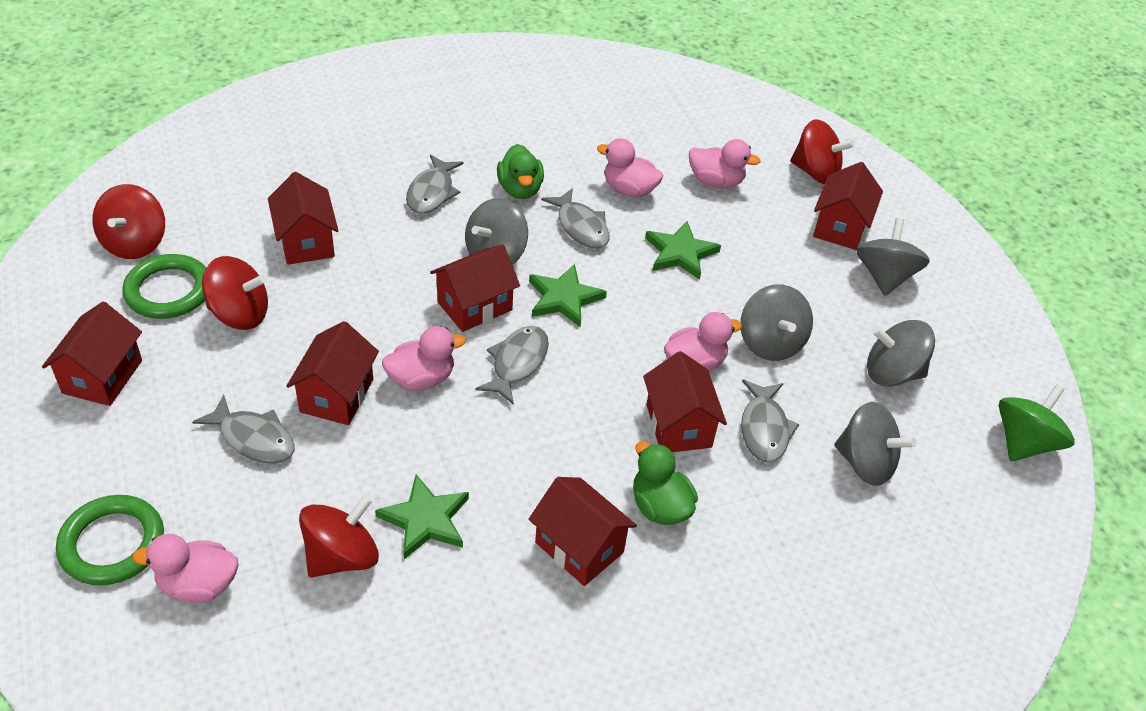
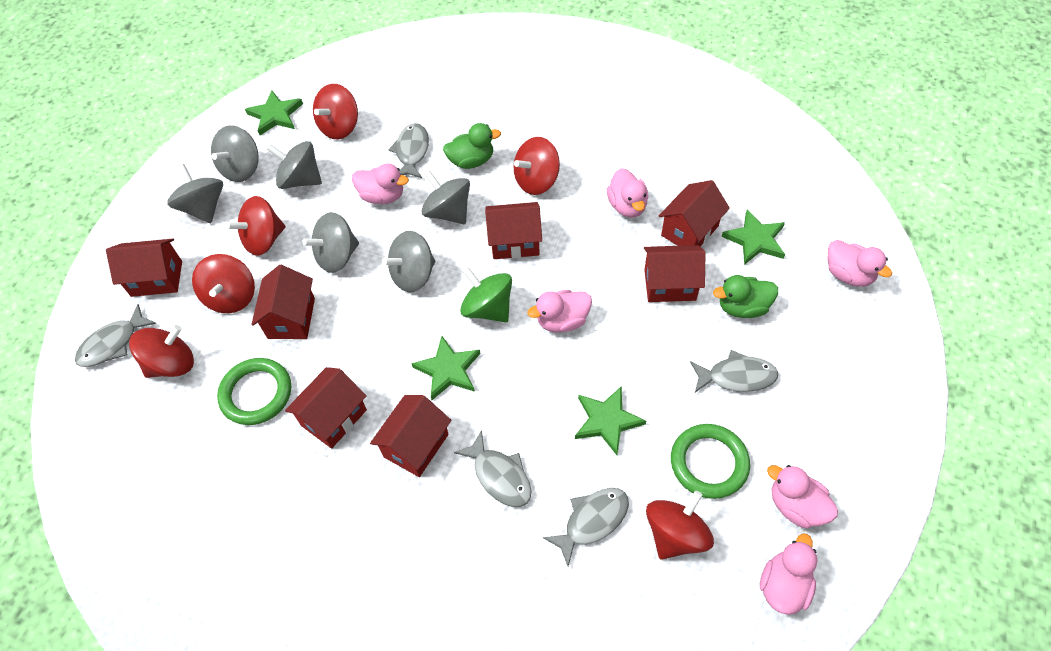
green star: [375,474,469,559] [529,264,607,327] [645,221,721,280] = 3 -> [245,90,303,135] [411,336,480,400] [575,386,646,455] [721,210,785,265] = 4
grey spinning top: [465,198,528,265] [741,284,813,361] [834,402,916,486] [856,218,930,296] [867,320,935,387] = 5 -> [167,164,223,223] [211,125,259,182] [267,141,322,189] [302,212,359,273] [382,231,435,292] [421,170,470,224] = 6
pink duck: [132,534,238,603] [382,326,466,391] [597,138,663,197] [664,312,742,372] [689,139,761,188] = 5 -> [352,163,409,204] [527,290,592,332] [607,168,648,218] [760,533,817,615] [767,465,838,528] [827,240,892,287] = 6
red spinning top: [92,184,165,259] [202,256,268,330] [299,495,379,577] [790,120,855,184] = 4 -> [129,325,194,378] [192,254,255,313] [226,196,285,256] [313,84,358,139] [514,137,560,195] [646,491,714,560] = 6

